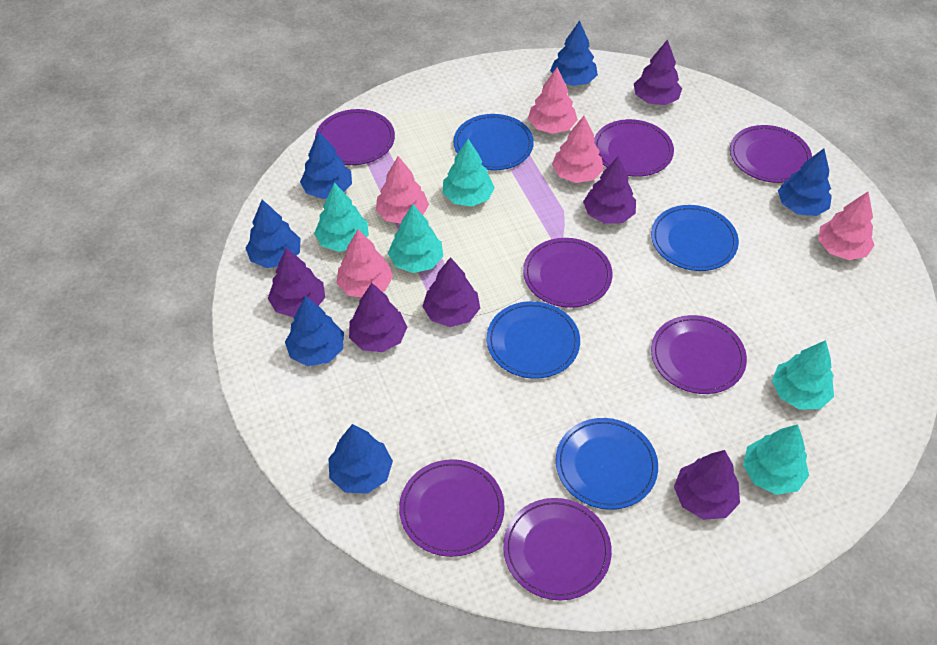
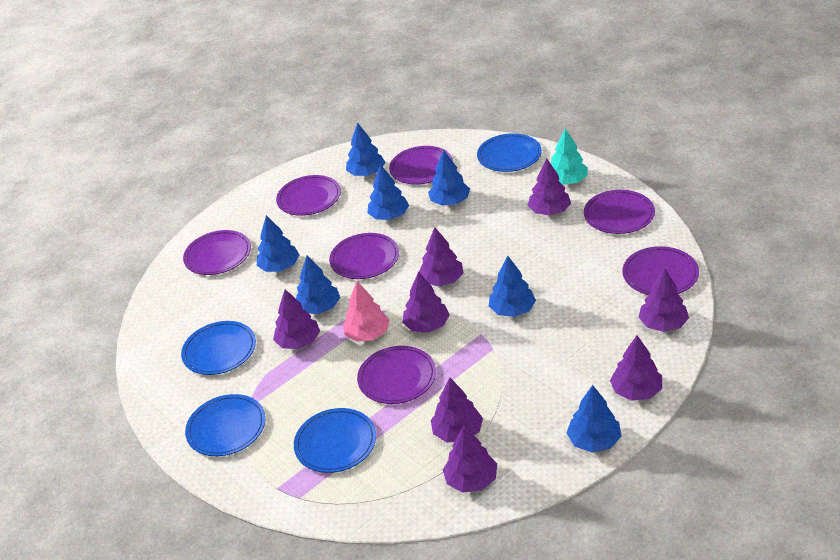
blue tree: [246,199,301,268] [285,296,344,366] [300,131,352,199] [328,424,393,494] [550,20,598,86] [778,148,832,216] = 6 -> [257,215,300,272] [296,255,340,314] [346,122,385,176] [367,164,409,220] [428,149,470,205] [489,256,536,317] [566,385,621,453] = 7
pink tree: [337,229,393,298] [376,156,429,224] [528,67,578,134] [552,116,604,183] [818,191,875,260] = 5 -> [343,281,390,342] = 1
purple tree: [268,248,325,317] [349,283,407,352] [422,257,480,327] [583,156,636,224] [634,39,682,105] [674,450,740,520] = 6 -> [273,289,320,349] [403,271,450,333] [419,227,463,286] [431,378,483,442] [443,425,497,493] [528,158,571,216] [610,335,662,401] [639,269,689,332] = 8
turquoise tree: [314,183,369,252] [388,204,443,273] [443,139,495,207] [743,424,809,495] [772,340,834,410] = 5 -> [551,128,588,185] = 1

